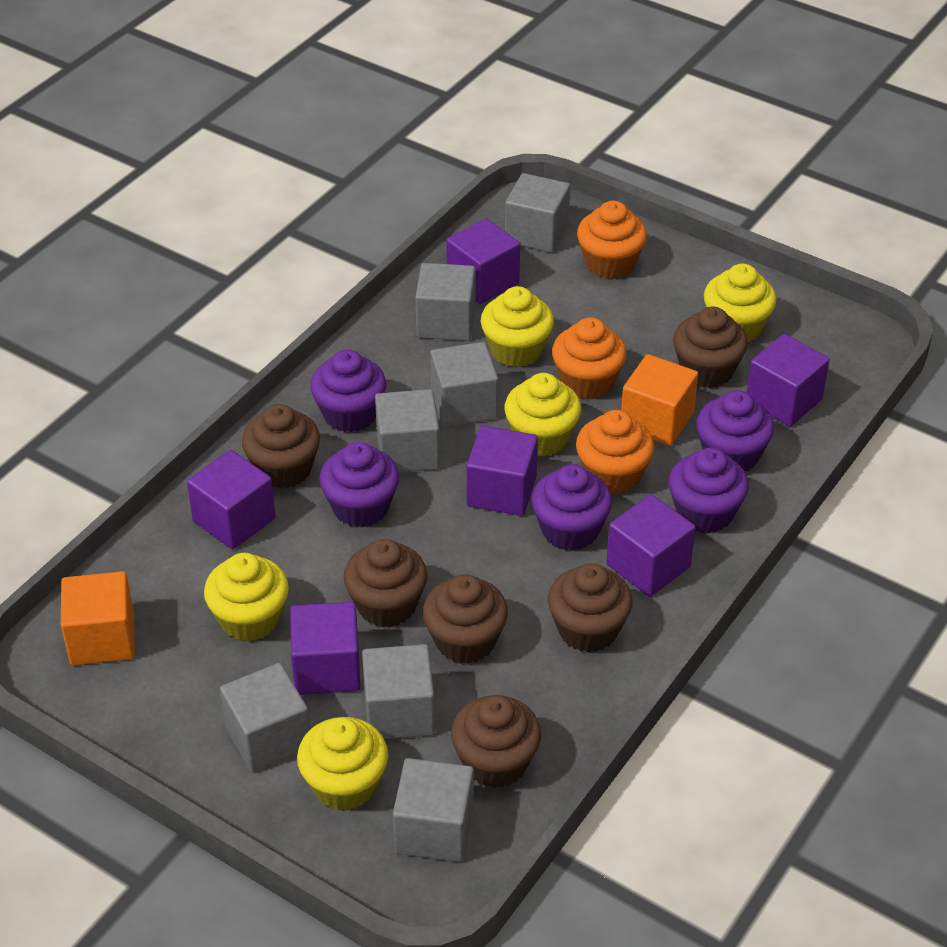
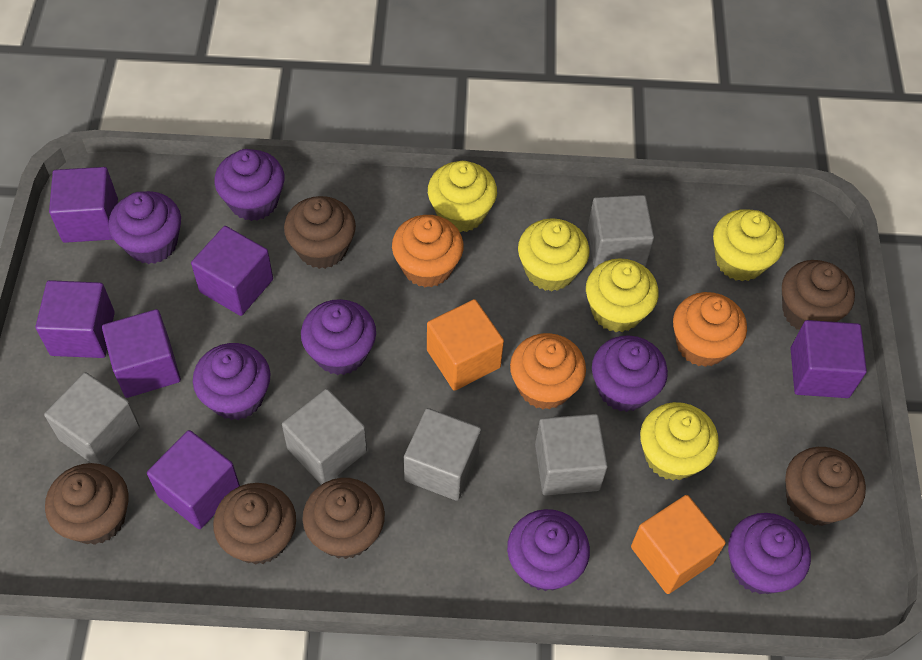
grey cube: [220,663,310,772] [362,644,435,739] [375,389,440,472] [393,758,474,862] [415,263,475,341] [430,342,498,427] [505,173,570,253] = 7 -> [44,372,140,465] [282,389,367,485] [404,408,481,501] [535,414,608,495] [587,195,654,269] = 5
purple cupcake: [310,349,386,432] [319,442,399,527] [531,464,612,551] [668,448,749,533] [696,390,774,471] = 5 -> [109,191,181,264] [193,343,270,420] [214,149,285,221] [301,299,376,375] [507,509,590,591] [592,335,668,412] [728,513,811,594] = 7

